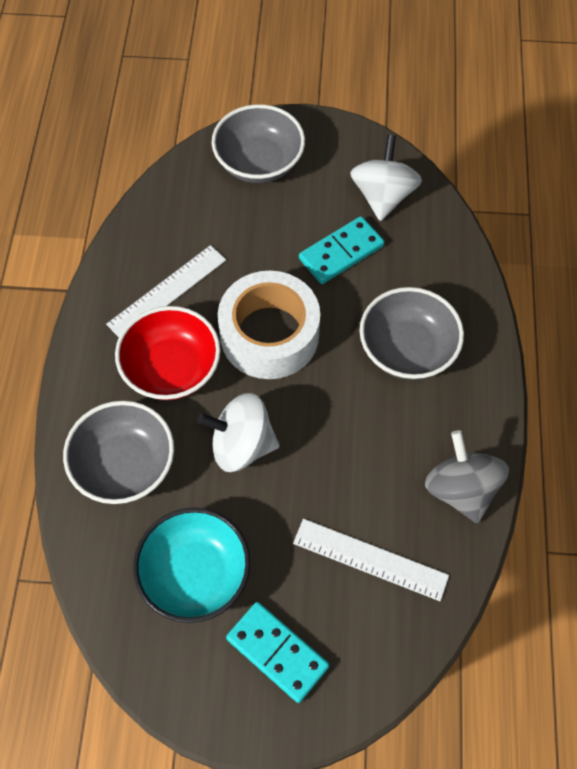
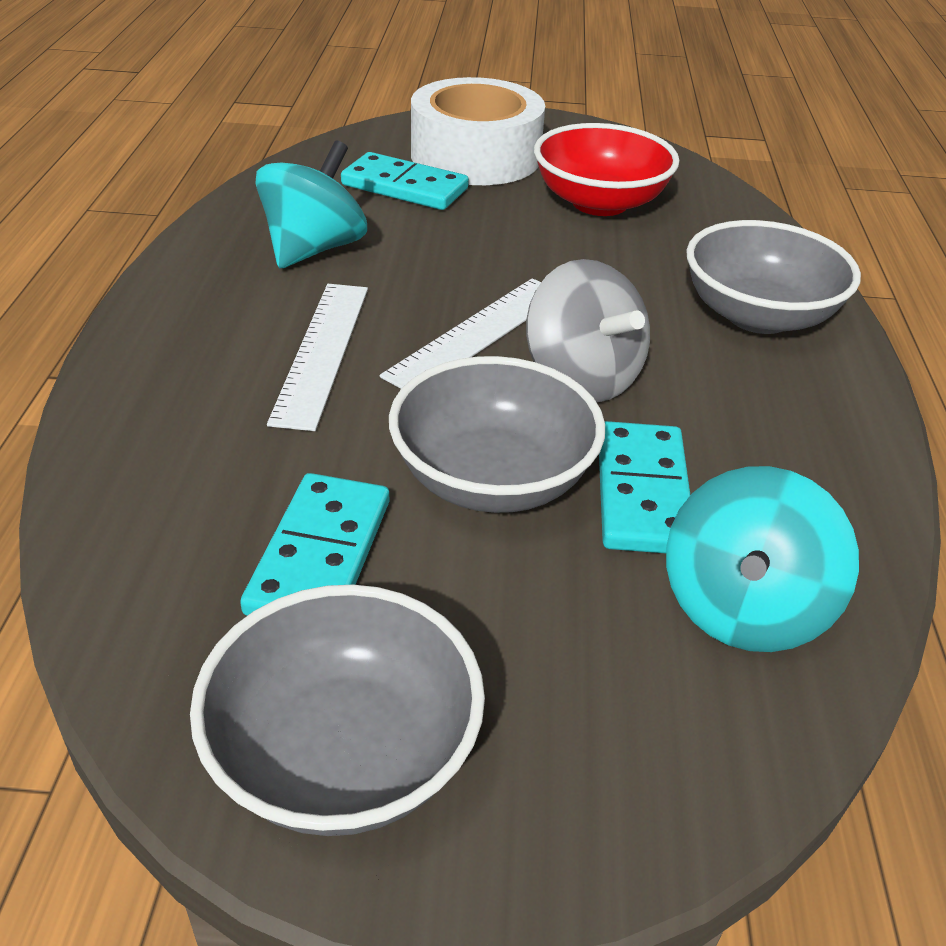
turquoise bowl: [133,508,251,623] = 1 -> none = 0
turquoise domino: [226,602,329,703] [299,216,384,284] = 2 -> [240,473,389,616] [341,152,469,210] [599,421,690,553] = 3
turquoise spinning top: none = 0 -> [255,140,367,268] [666,466,859,652] = 2
white spinning top: [197,393,280,472] [350,135,422,221] = 2 -> none = 0

